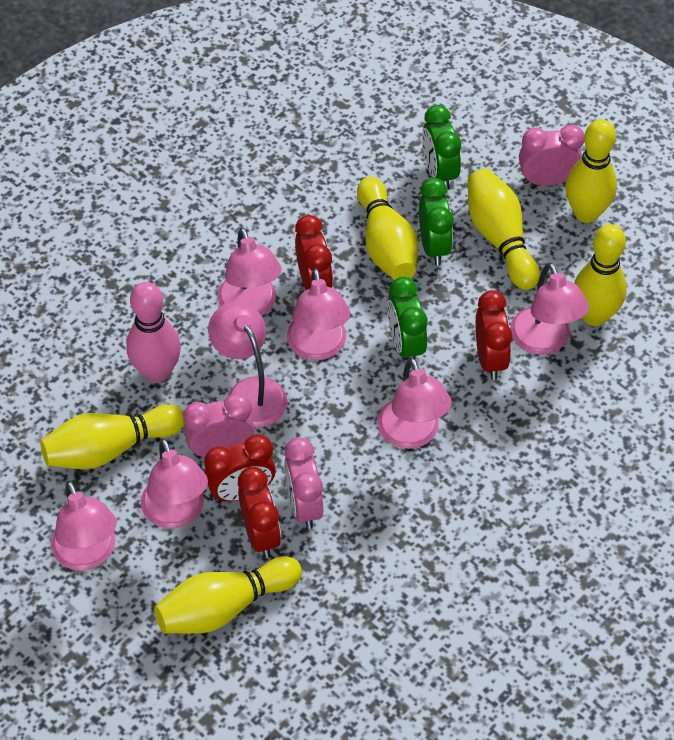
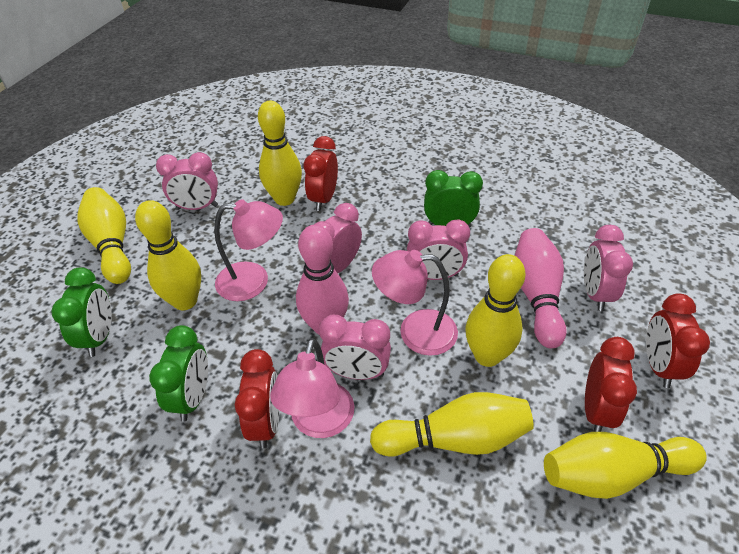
pink bowling pin: [126,282,181,383] = 1 -> [296,225,349,334] [515,228,567,348] = 2
pink clock: [183,393,255,457] [284,437,324,529] [519,125,584,186] = 3 -> [156,152,218,210] [314,203,362,273] [319,315,391,380] [407,219,470,280] [584,225,633,311] = 5
pink lamp: [51,481,117,570] [141,438,208,529] [208,302,288,428] [217,227,282,316] [287,268,350,360] [377,357,452,449] [510,262,589,355] = 7 -> [214,199,283,301] [270,338,354,438] [372,250,458,356] = 3

